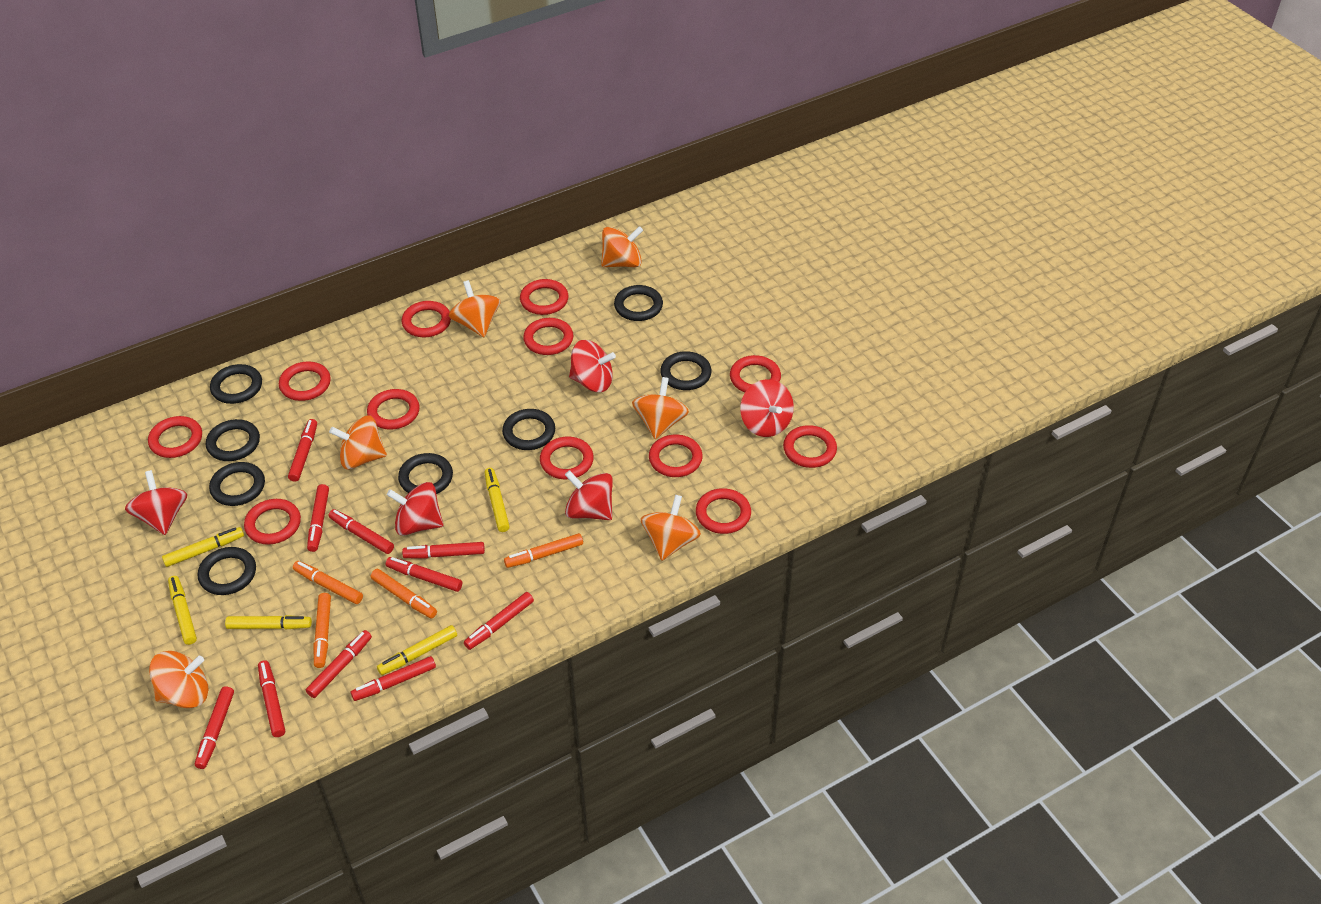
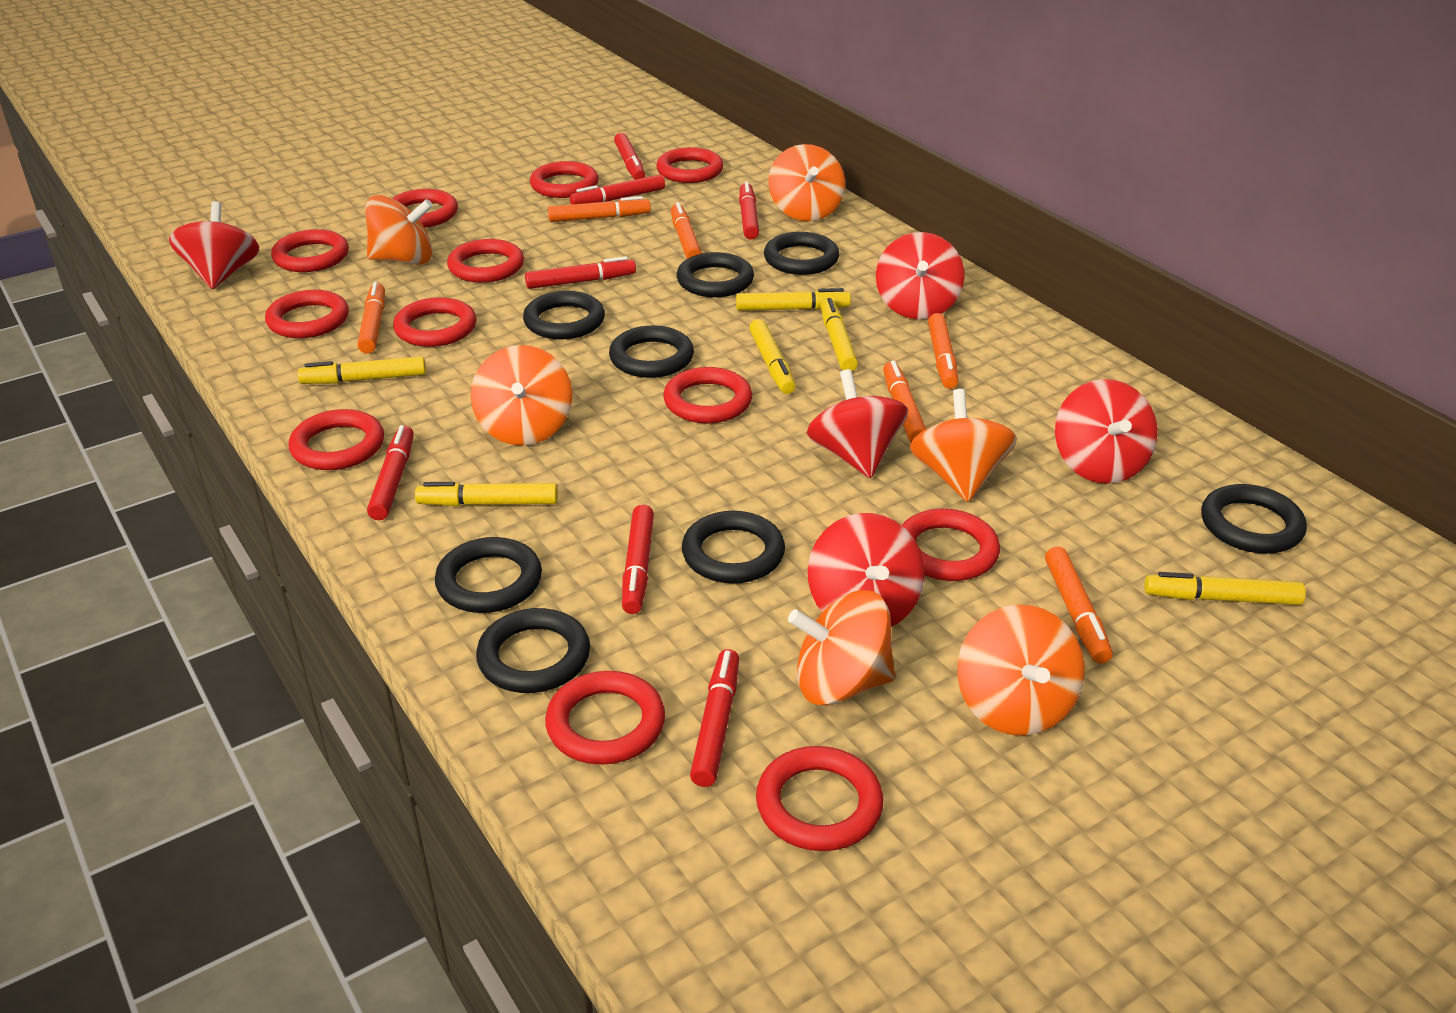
orange marker: [293,561,363,604] [314,593,331,668] [370,569,437,618] [504,533,583,568] = 4 -> [357,282,385,354] [548,196,651,222] [671,202,702,259] [883,361,926,443] [928,313,958,389] [1045,547,1113,664] = 6
red marker: [195,686,234,769] [258,660,285,737] [288,419,317,482] [306,630,372,698] [307,484,329,552] [329,509,394,554] [351,656,436,701] [386,557,462,592] [402,542,485,558] [464,592,534,650] = 10 -> [367,425,414,520] [525,256,636,289] [570,175,665,205] [614,133,645,180] [622,505,654,614] [690,649,739,787] [739,181,759,240] = 7
yellow marker: [162,527,244,567] [168,576,197,645] [225,615,312,629] [377,625,457,675] [484,468,510,532] = 5 -> [298,356,426,384] [415,482,558,506] [736,288,851,311] [749,319,796,394] [821,298,858,371] [1144,572,1306,605] = 6

